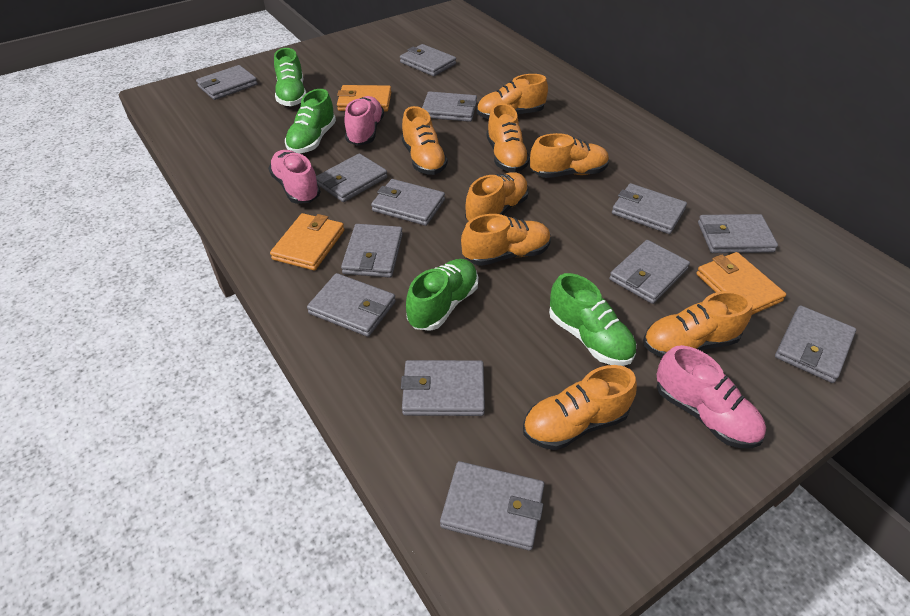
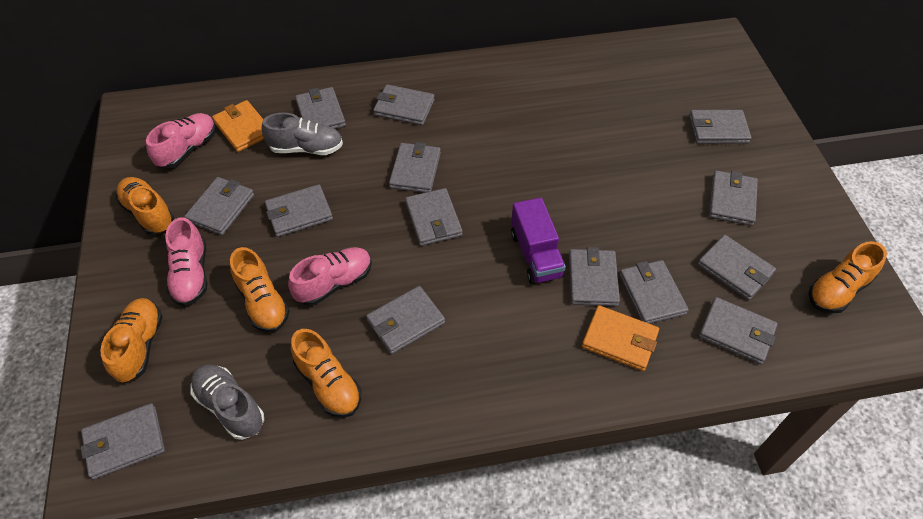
green shoe: [274,48,306,106] [285,89,336,154] [406,259,478,331] [549,273,636,366] = 4 -> none = 0
grey shoe: none = 0 -> [190,364,264,440] [262,113,343,155] = 2
grey wallet: [196,65,258,100] [307,273,396,337] [316,153,387,202] [341,224,403,278] [371,179,445,226] [400,44,456,76] [401,360,485,416] [422,91,477,122] [440,461,545,551] [609,240,690,304] [612,183,687,234] [698,214,778,253] [775,305,856,383] = 13 -> [80,403,165,480] [184,177,254,235] [265,184,333,237] [295,87,346,129] [366,286,445,354] [373,84,435,125] [389,142,441,193] [405,188,463,246] [569,247,620,306] [619,260,689,324] [689,110,751,144] [697,235,776,300] [699,297,778,364] [709,170,758,226] = 14
orange shoe: [402,106,448,175] [461,214,551,266] [465,172,529,221] [477,74,548,119] [487,103,530,172] [523,365,637,450] [530,133,609,178] [643,291,752,358] = 8 -> [100,298,163,383] [116,177,174,235] [230,247,290,333] [291,329,361,418] [808,241,887,313] = 5
orange wallet: [270,213,344,271] [337,85,391,112] [696,252,786,315] = 3 -> [212,100,264,152] [582,305,659,371] = 2
purple truck: none = 0 -> [511,197,566,284] = 1

